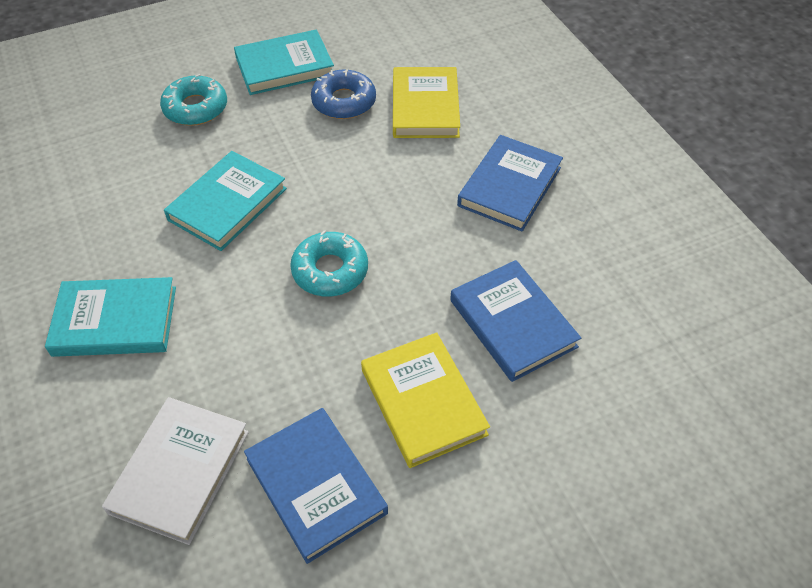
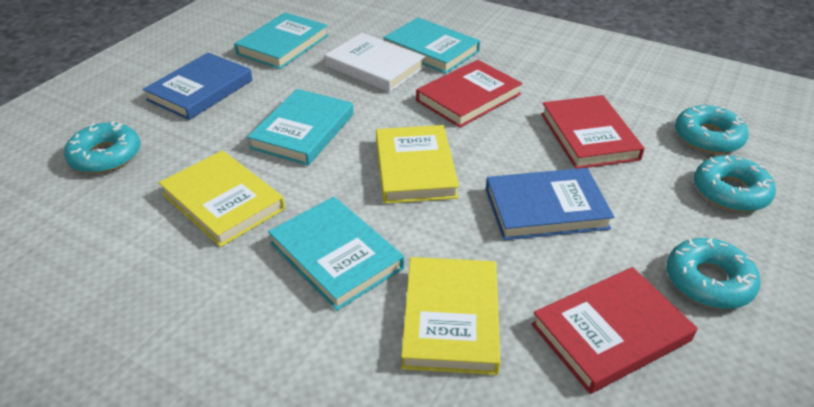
blue book: [244,408,388,564] [450,260,581,382] [457,135,563,231] = 3 -> [143,52,253,120] [486,168,614,240] = 2
blue donut: [311,69,376,119] = 1 -> none = 0
red book: none = 0 -> [416,60,522,128] [531,267,697,394] [541,95,645,169] = 3
turquoise book: [45,277,176,357] [164,151,287,251] [234,29,334,95] = 3 -> [234,12,328,69] [247,89,354,166] [268,197,404,311] [383,17,480,74] = 4
turquoise donut: [160,74,227,126] [290,230,368,296] = 2 -> [64,121,140,174] [667,238,761,309] [675,105,749,154] [694,155,776,212] = 4
yellow book: [361,332,490,468] [393,67,460,138] = 2 -> [159,150,285,247] [376,125,459,204] [401,257,501,375] = 3

